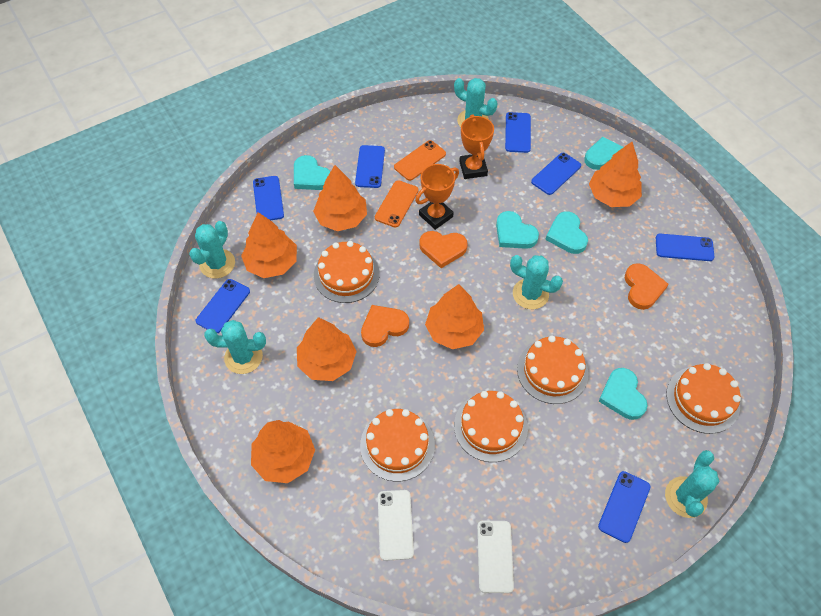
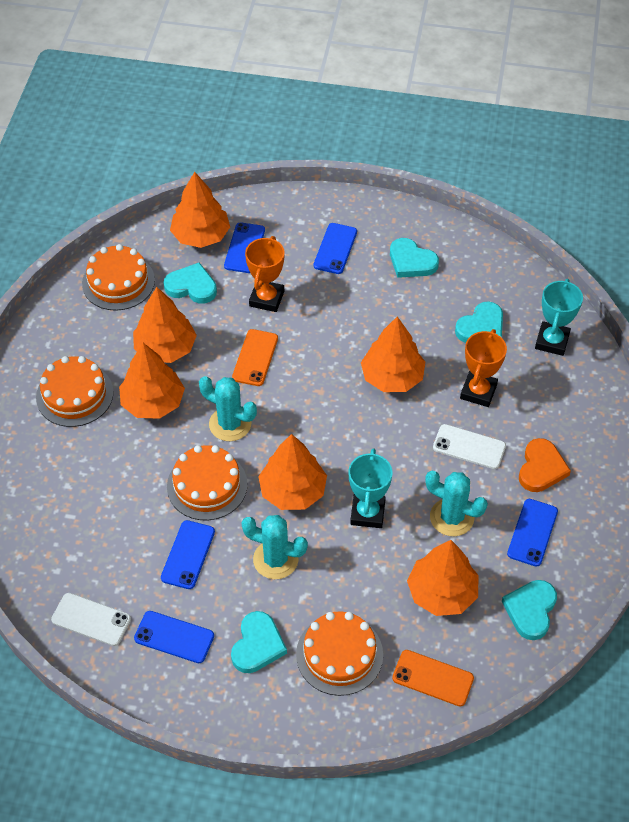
blue phone: [196,279,250,333] [253,176,284,220] [355,145,385,188] [505,112,531,153] [531,153,581,195] [598,471,651,543] [656,234,714,261] = 7 -> [134,611,214,663] [161,520,215,589] [224,222,265,273] [314,223,357,274] [507,499,558,567] = 5
orange cake: [314,241,380,303] [360,409,435,481] [454,391,528,462] [517,336,589,404] [666,363,741,434] = 5 -> [36,356,114,427] [82,244,155,311] [167,445,247,520] [296,611,383,696] = 4
orange heart: [361,305,409,347] [419,231,468,268] [625,263,669,310] = 3 -> [519,438,571,492] = 1
turquoise cactus: [189,221,235,279] [204,320,266,374] [454,78,498,127] [510,255,563,309] [665,450,720,518] = 5 -> [199,376,257,441] [242,515,308,579] [425,471,488,536] = 3
turquoise trophy: none = 0 -> [349,448,392,528] [535,279,583,356] = 2

